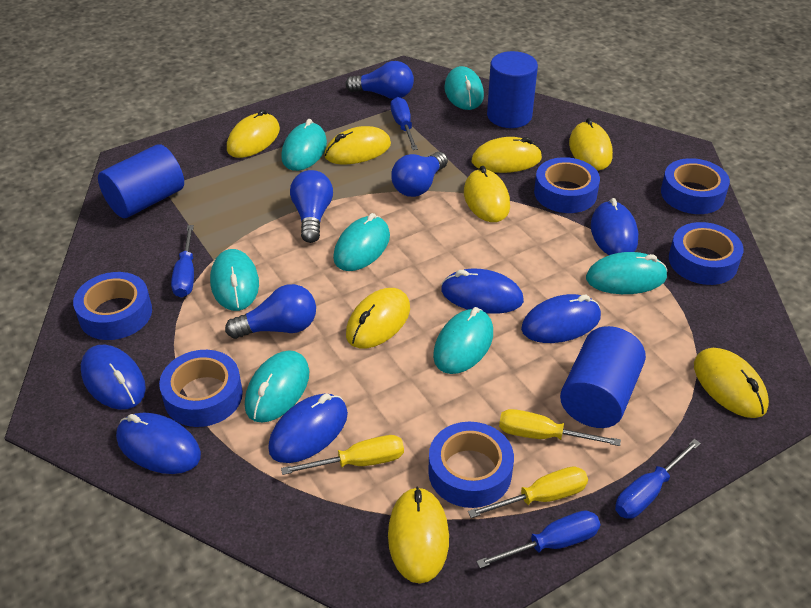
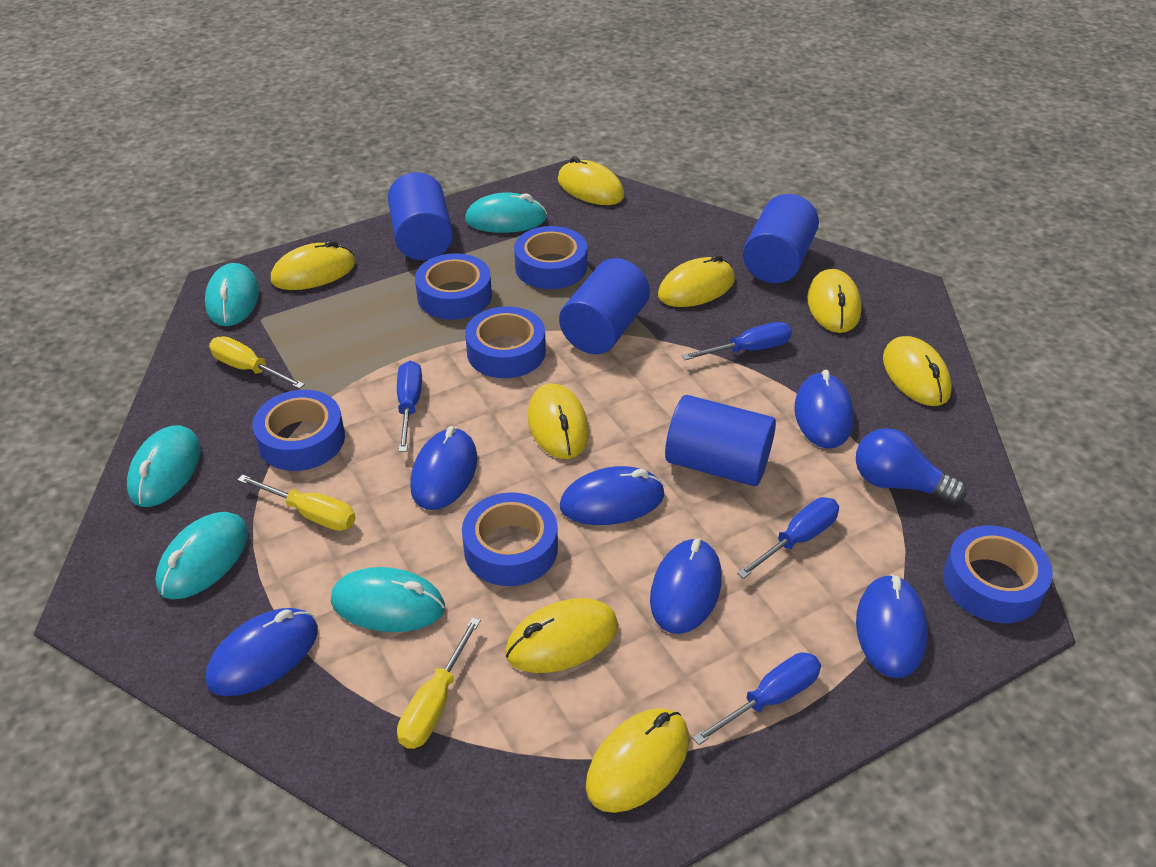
blue cylinder: [98,144,184,218] [487,51,538,128] [560,326,646,428] = 3 -> [388,172,453,260] [559,258,650,354] [665,395,776,486] [743,194,819,283] = 4
blue light bulb: [225,284,316,339] [290,170,333,243] [345,61,414,99] [391,152,448,197] = 4 -> [856,428,967,504] = 1
turquoise mouse: [210,249,259,311] [245,350,309,423] [281,119,327,171] [333,213,390,271] [433,307,493,374] [444,66,484,110] [586,252,667,294] = 7 -> [127,425,201,507] [156,512,248,599] [205,263,259,326] [331,567,445,632] [465,192,547,233] = 5

